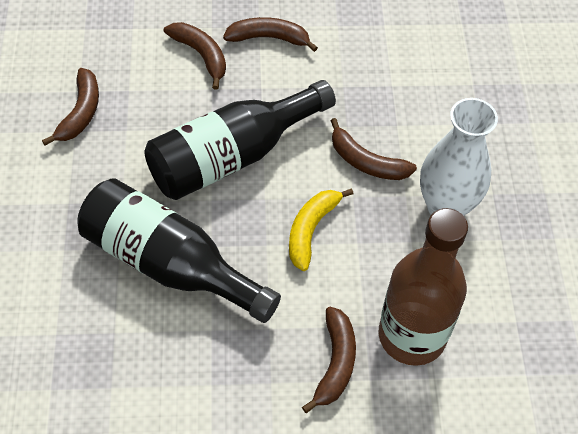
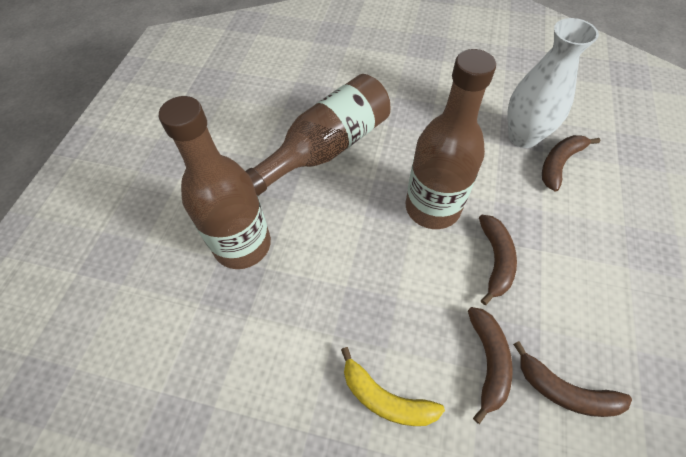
black bottle: [77,178,281,323] [144,80,336,200] = 2 -> none = 0
brown banana: [42,68,99,146] [164,22,226,90] [223,17,318,52] [302,307,356,413] [330,118,417,180] = 5 -> [468,307,513,424] [479,215,517,305] [513,341,632,417] [542,135,600,192] = 4
brown bottle: [378,208,468,366] = 1 -> [159,96,271,269] [245,74,390,196] [405,49,496,229] = 3

